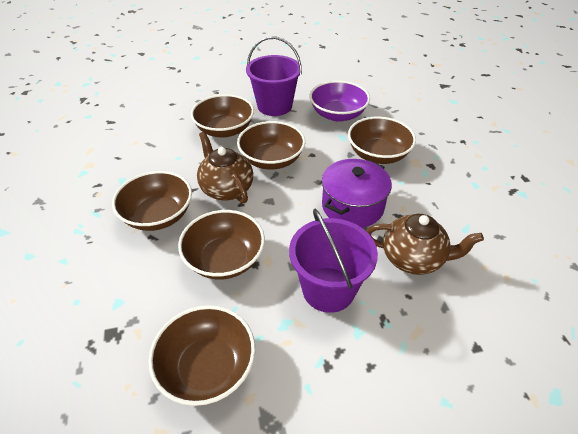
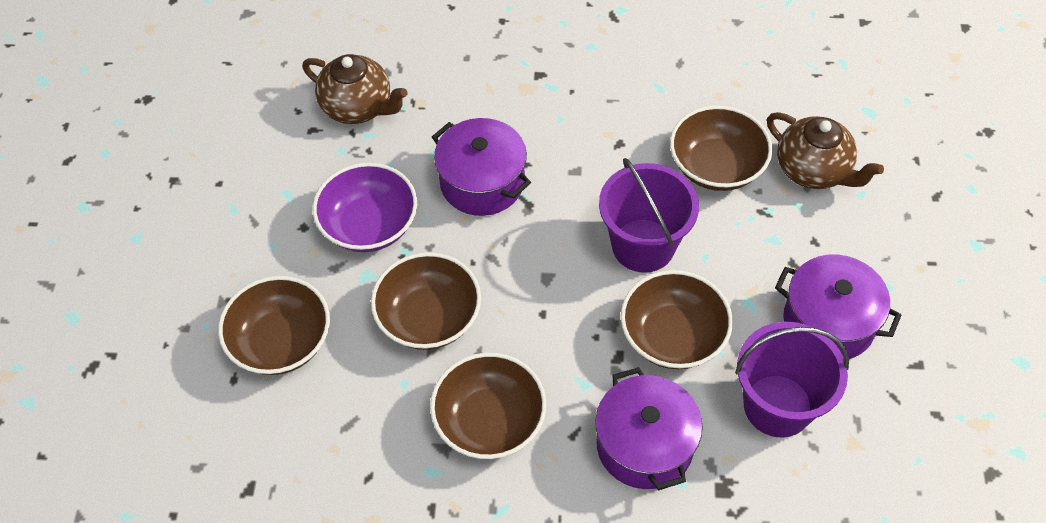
brown bowl: [112,171,192,231] [148,305,255,406] [178,210,265,279] [191,94,254,137] [237,121,305,170] [348,117,416,164] = 6 -> [218,276,330,375] [371,252,481,350] [430,353,547,459] [621,270,733,369] [670,106,772,191] = 5
purple pot: [322,159,392,228] = 1 -> [432,118,531,216] [595,367,703,491] [775,254,902,359] = 3

